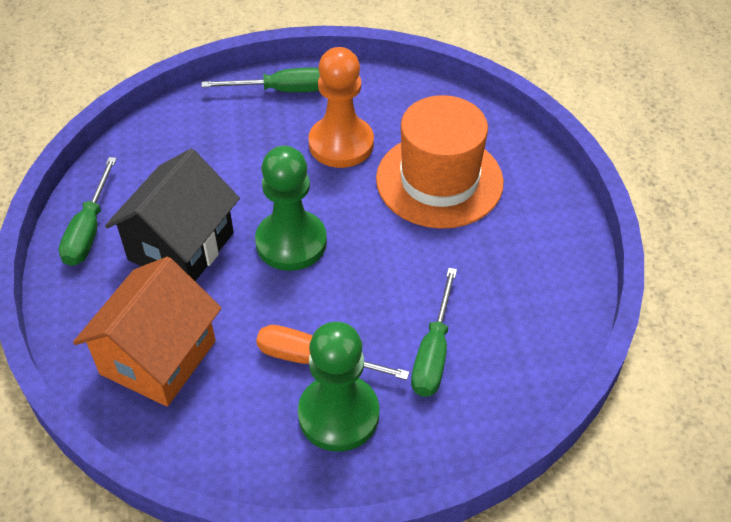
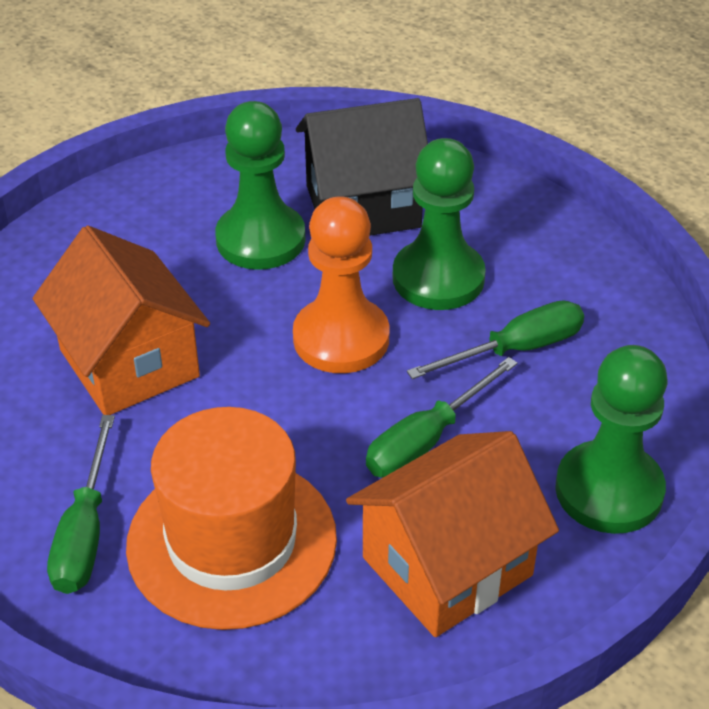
green pawn: [255,146,327,271] [298,322,379,452] = 2 -> [215,101,306,270] [393,138,486,310] [555,345,667,534] = 3
orange house: [73,257,222,407] = 1 -> [33,225,210,415] [346,431,559,637] = 2
orange screwdriver: [256,325,409,380] = 1 -> none = 0

